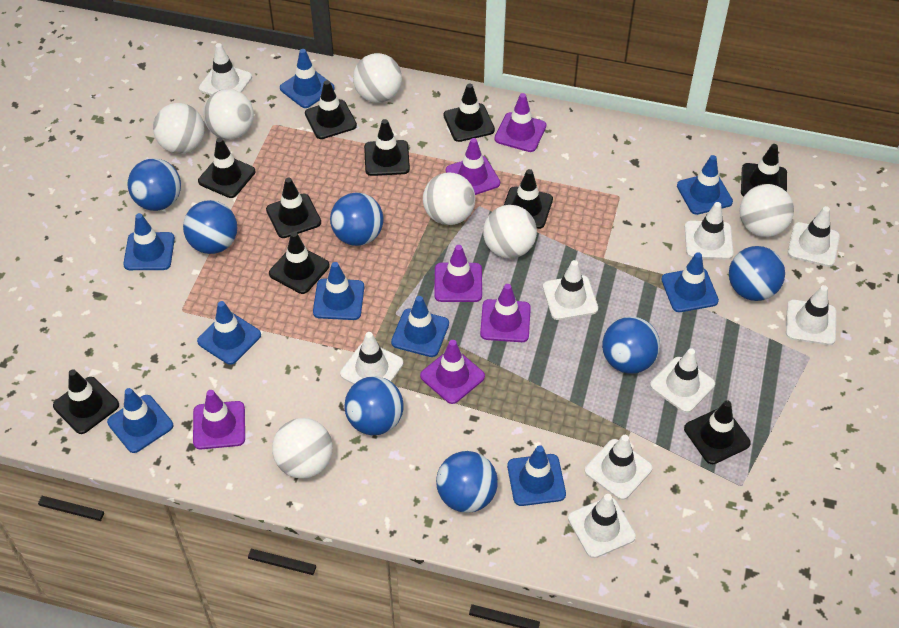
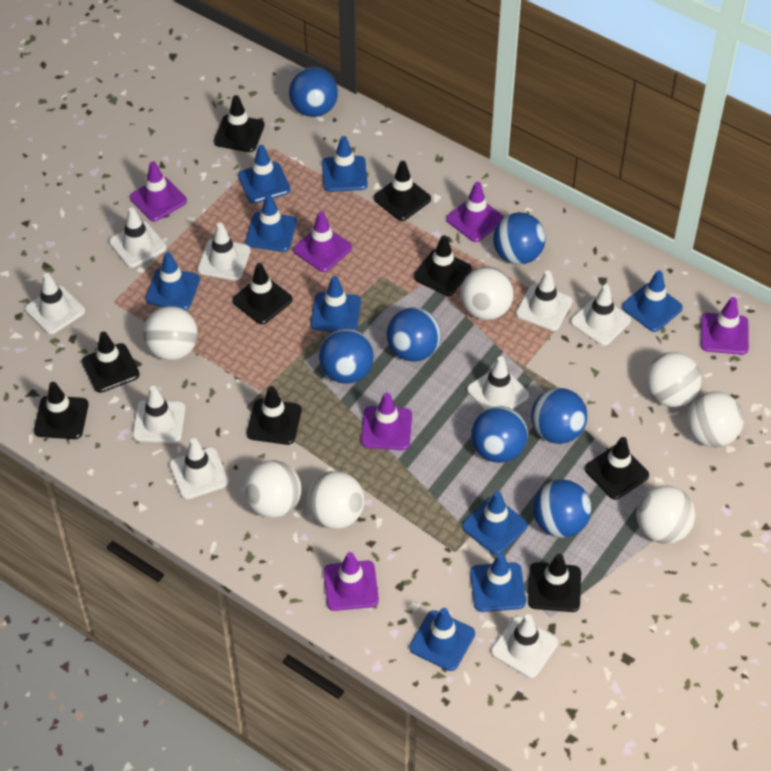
black traffic cone: [53,369,119,434] [198,138,255,198] [266,178,321,238] [269,232,330,294] [305,80,357,139] [364,119,410,176] [444,83,495,142] [504,169,553,229] [684,400,751,464] [741,144,787,197] = 10 -> [34,382,89,439] [82,332,140,393] [214,95,265,152] [232,263,292,324] [247,386,302,445] [374,161,431,221] [414,235,472,296] [528,554,581,612] [585,437,649,500] = 9

